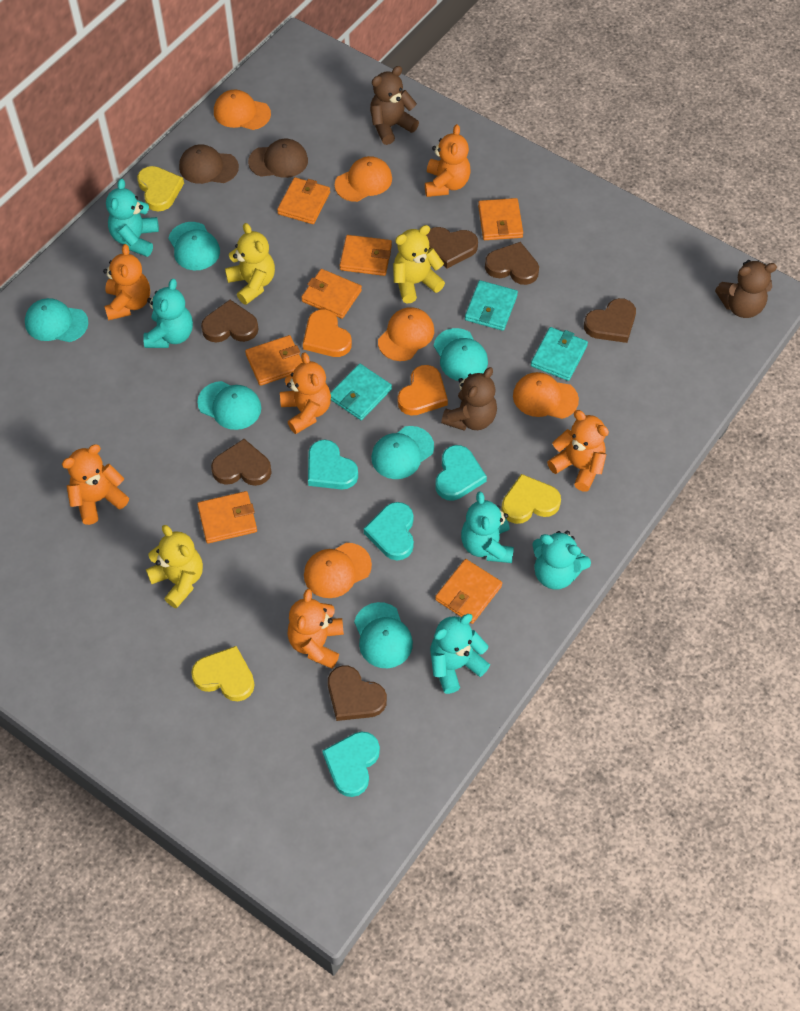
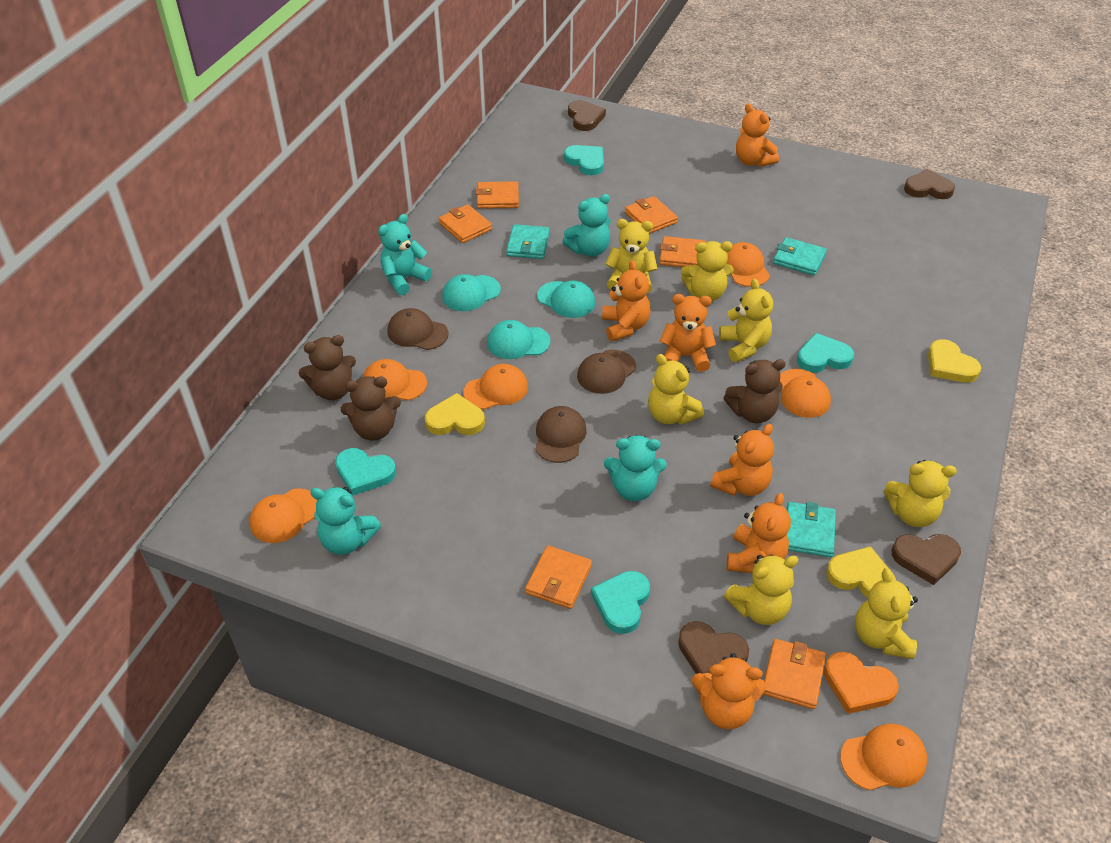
brown cap: [179,144,239,184] [248,139,308,178] = 2 -> [387,308,449,350] [535,406,586,463] [577,350,636,394] = 3
brown heart: [201,300,258,343] [211,439,272,486] [328,666,387,721] [426,227,478,269] [485,242,539,285] [584,298,636,343] = 6 -> [568,100,606,131] [678,621,749,674] [892,534,961,585] [904,169,955,199] = 4
orange cap: [214,90,271,130] [304,543,372,598] [334,156,392,202] [378,307,434,361] [513,372,579,419] = 5 -> [249,488,317,543] [363,359,427,401] [463,364,528,410] [726,242,770,287] [780,369,831,418] [840,723,927,790] = 6
orange heart: [303,309,352,357] [398,365,448,416] = 2 -> [824,652,899,714] = 1
orange wallet: [197,491,257,543] [245,335,303,386] [277,177,330,224] [301,269,362,319] [340,235,392,276] [435,559,502,624] [478,198,523,240] = 7 -> [439,204,492,243] [476,181,519,209] [525,545,592,609] [625,196,678,234] [659,236,706,267] [763,639,826,709] = 6
turquoise cap: [25,298,88,342] [169,222,220,270] [197,381,261,430] [354,602,413,668] [371,426,434,479] [434,328,488,381] = 6 -> [442,274,501,311] [487,320,551,359] [537,281,596,318] = 3
turquoise teddy bear: [106,179,159,257] [143,279,193,348] [430,614,490,694] [461,491,514,563] [532,531,591,590] = 5 -> [310,487,381,555] [378,214,432,295] [562,194,611,257] [604,435,667,501] = 4
yellow teddy bear: [146,525,203,608] [225,223,275,305] [393,225,445,304] = 3 -> [605,219,657,294] [648,354,704,425] [681,241,734,301] [719,279,773,362] [724,554,798,625] [855,568,918,659] [884,460,957,527] = 7

